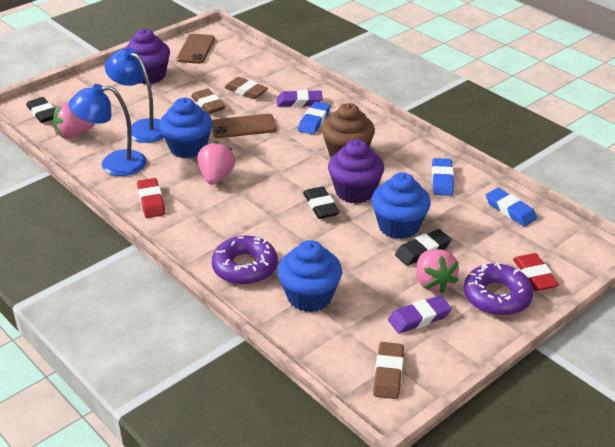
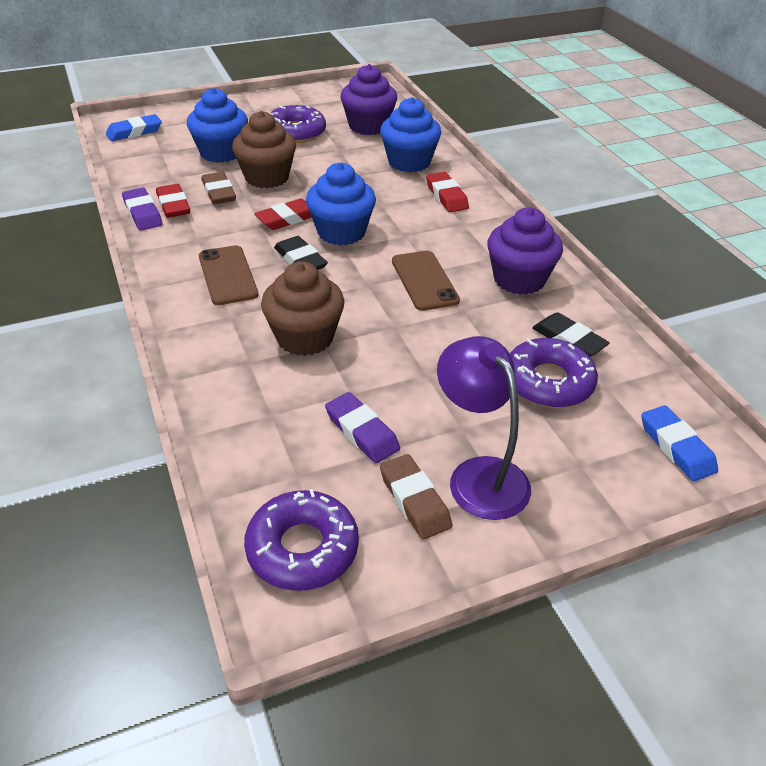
black eraser: [26,97,55,123] [303,186,339,219] [395,229,452,266] = 3 -> [274,236,328,270] [532,312,610,357] = 2
blue eraser: [298,102,330,135] [432,158,454,196] [486,188,537,226] = 3 -> [106,114,162,141] [641,405,718,481] = 2
blue lamp: [69,84,147,176] [105,48,164,143] = 2 -> none = 0
brown cupcake: [322,103,375,157] = 1 -> [232,111,296,188] [261,261,345,356] = 2
brown eraser: [191,88,226,114] [224,77,268,99] [373,342,404,399] = 3 -> [201,172,236,204] [380,454,452,540] = 2
pink strawberry: [53,103,96,139] [198,141,235,185] [416,249,459,293] = 3 -> none = 0
purple donut: [212,235,278,285] [464,262,533,316] = 2 -> [244,489,359,591] [270,105,326,143] [510,338,598,408] = 3
purple lamp: none = 0 -> [437,336,531,520] = 1
red eraser: [137,178,165,218] [513,253,559,291] = 2 -> [156,184,190,218] [254,199,312,230] [426,172,469,212] = 3

